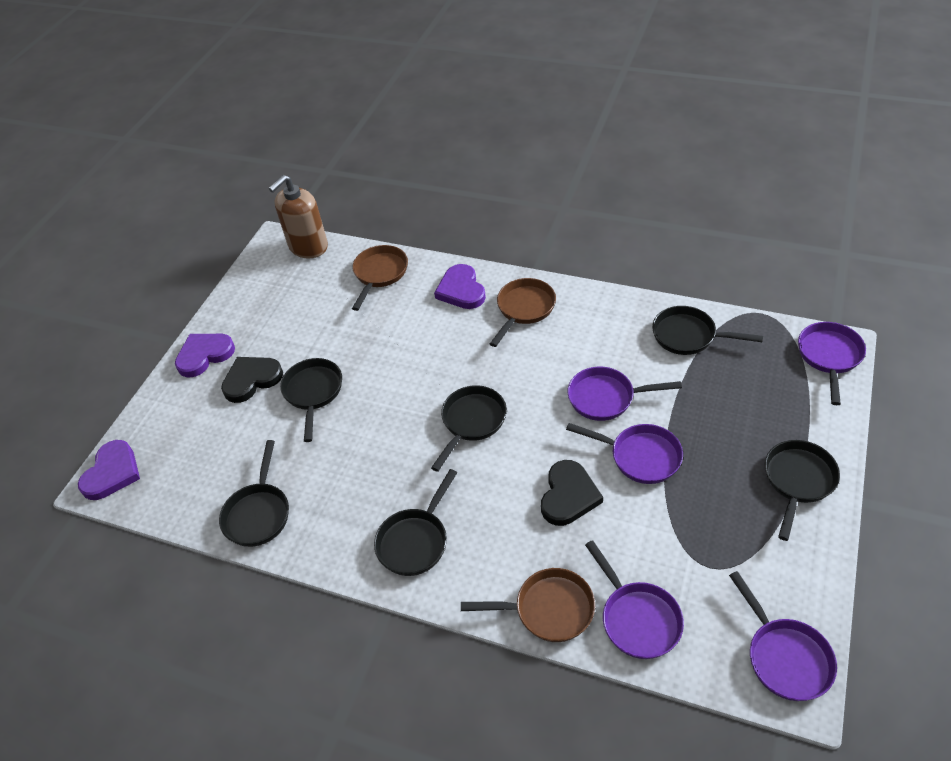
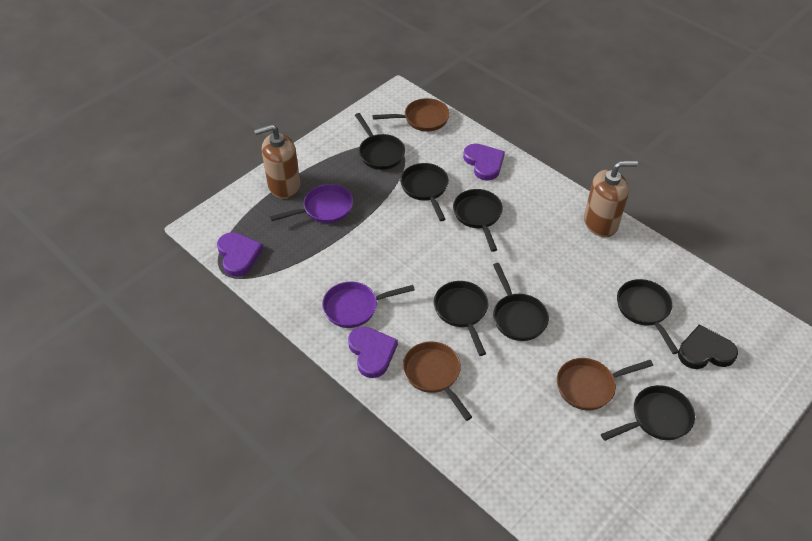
black heart: [221,357,283,403] [541,460,603,526] = 2 -> [678,325,738,369] = 1
black pan: [219,440,289,547] [280,358,342,442] [374,469,457,576] [431,385,507,472] [652,306,763,355] [765,440,840,541] = 6 -> [355,113,406,170] [400,163,449,221] [434,281,488,356] [453,189,503,252] [493,263,549,341] [601,385,695,441] [617,279,679,354] = 7
brown soap dispenser: [269,175,328,258] = 1 -> [254,124,300,199] [584,161,638,237] = 2
purple pan: [566,423,683,484] [568,367,682,421] [585,540,684,659] [729,571,837,701] [798,322,866,405] = 5 -> [270,184,353,223] [322,282,415,328] = 2

